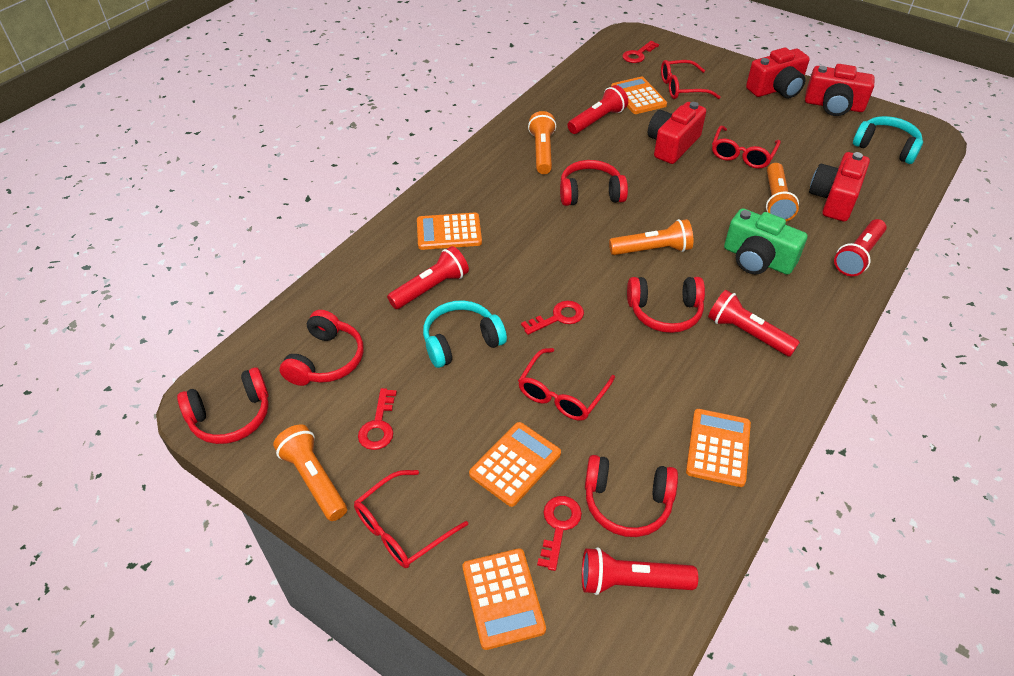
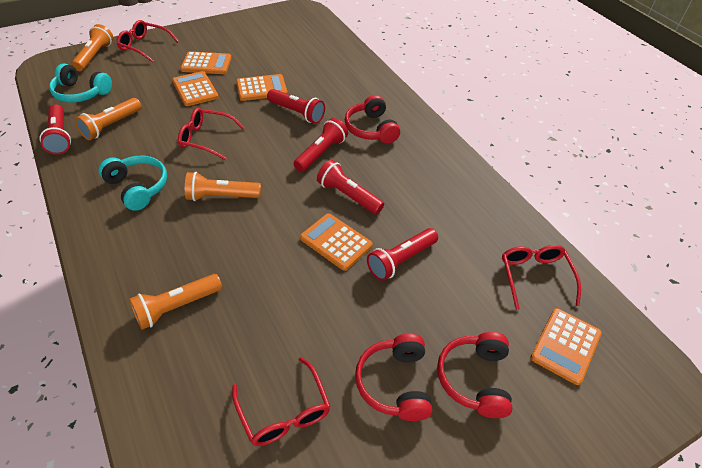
green camera: [724,208,807,275] = 1 -> none = 0
red camera: [648,102,706,164] [746,47,810,99] [805,64,875,116] [809,152,870,222] = 4 -> none = 0
red headphones: [177,367,269,444] [279,310,364,386] [560,160,628,206] [585,455,678,537] [627,277,705,333] = 5 -> [345,95,400,144] [355,333,432,421] [437,332,512,418] = 3
red key: [358,388,397,450] [521,300,584,335] [537,496,582,571] [622,41,659,63] = 4 -> none = 0

